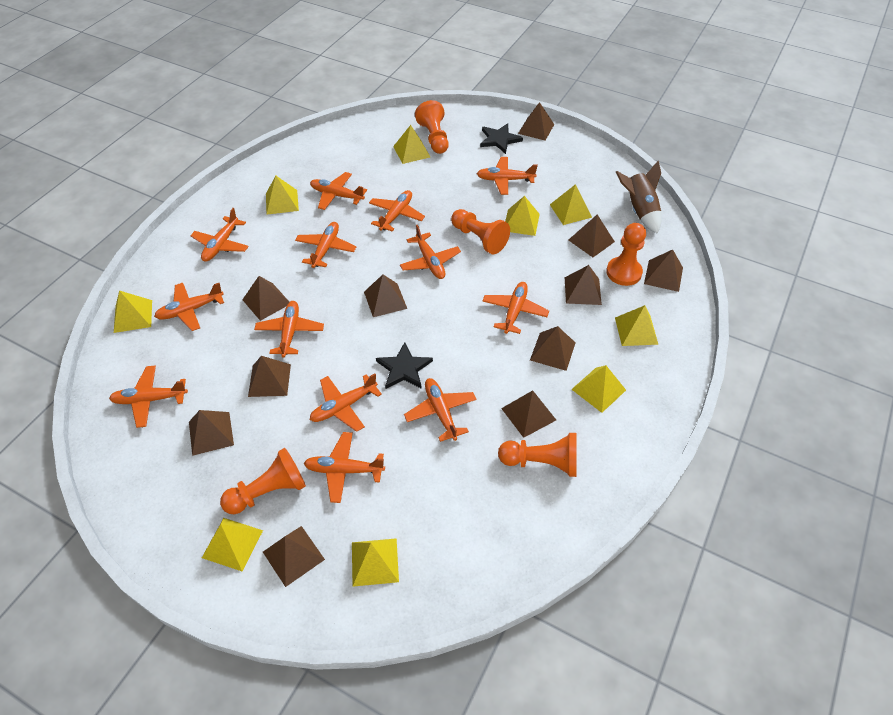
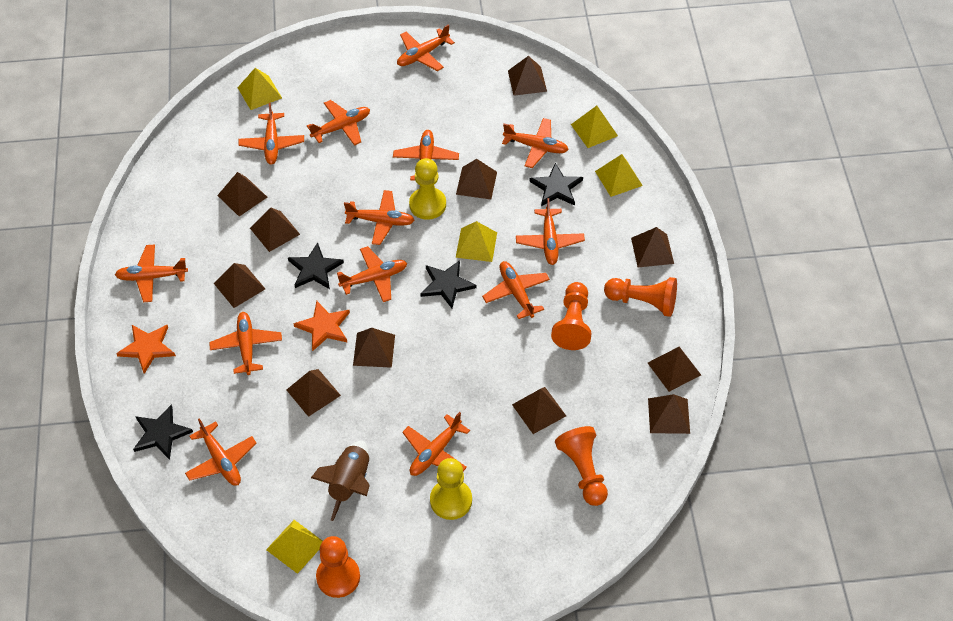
black star: [376,342,433,389] [480,123,523,154] = 2 -> [133,404,193,460] [288,242,344,289] [420,260,476,308] [529,163,583,206] = 4
orange pawn: [220,448,306,514] [415,100,449,154] [451,209,510,254] [498,433,577,477] [606,223,646,286] = 5 -> [316,536,360,598] [551,282,592,350] [555,426,608,506] [604,277,677,317] = 4
orange star: none = 0 -> [116,325,176,374] [293,301,350,351] = 2
yellow pawn: none = 0 -> [409,158,446,220] [430,458,472,520] = 2
yellow pyramid: [114,290,152,333] [202,518,263,571] [266,176,299,215] [352,538,399,587] [393,125,430,164] [505,196,540,236] [550,184,592,225] [571,365,626,413] [615,305,659,346] = 9 -> [237,68,282,110] [266,520,323,574] [456,221,497,262] [571,106,618,148] [595,154,643,197] = 5

